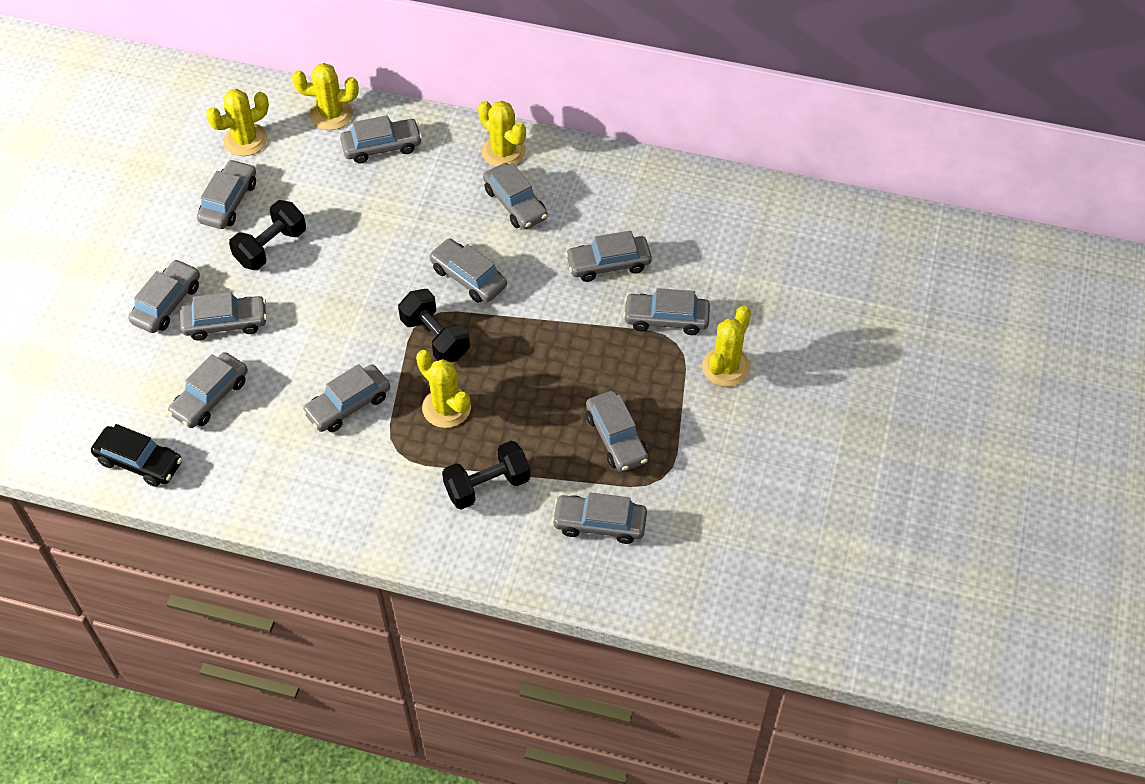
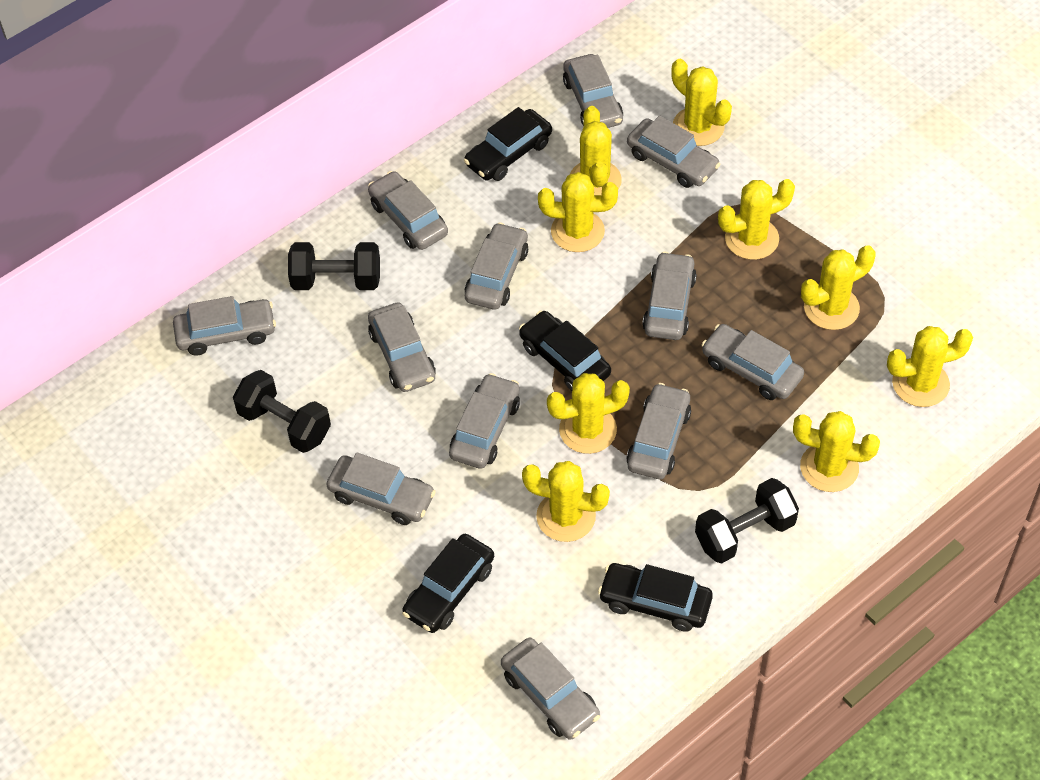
black car: [91,424,182,487] = 1 -> [402,534,494,633] [464,107,552,181] [519,310,611,391] [598,563,713,632] = 4
yellow cactus: [206,89,269,156] [292,63,359,130] [416,350,471,428] [478,101,526,167] [702,306,751,387] = 5 -> [522,461,610,542] [538,172,618,252] [547,373,630,454] [570,106,622,195] [671,59,732,146] [718,179,795,260] [793,411,880,492] [801,245,876,330] [887,326,973,407] = 9

